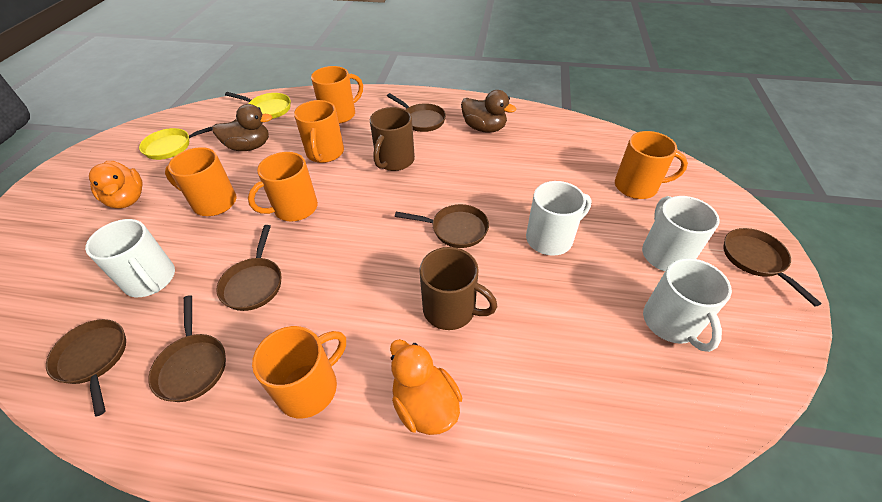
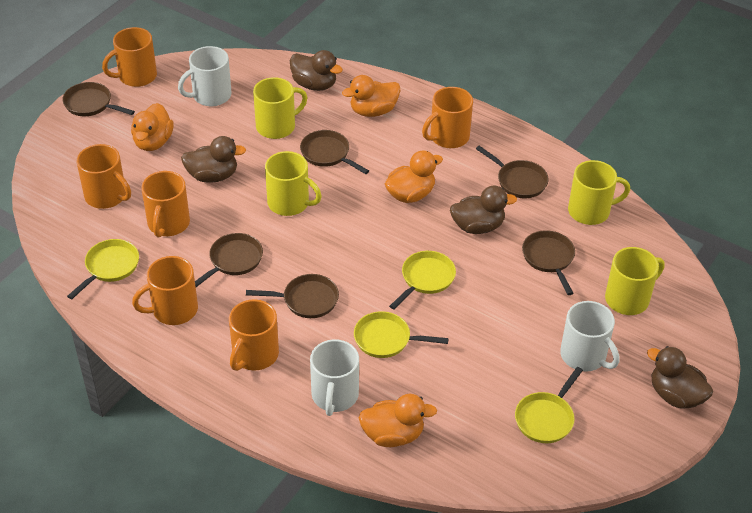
brown duck: [212,104,273,151] [461,90,516,133] = 2 -> [181,136,246,183] [290,50,343,91] [450,186,517,234] [647,346,713,409] = 4
brown mug: [370,107,415,171] [419,247,497,330] = 2 -> none = 0
orange duck: [89,161,143,209] [390,339,462,435] = 2 -> [131,103,174,151] [342,75,401,117] [359,394,437,447] [385,150,443,203] = 4
white mug: [85,219,175,297] [526,181,592,256] [642,196,720,271] [643,258,732,352] = 4 -> [178,46,232,106] [310,339,359,416] [560,301,619,372] = 3
yellow mug: none = 0 -> [253,77,308,139] [265,151,322,216] [568,160,630,225] [605,247,665,315] = 4
yellow pan: [139,127,212,160] [225,92,291,119] = 2 -> [67,239,139,299] [354,311,449,358] [389,251,456,310] [515,367,583,443] = 4

